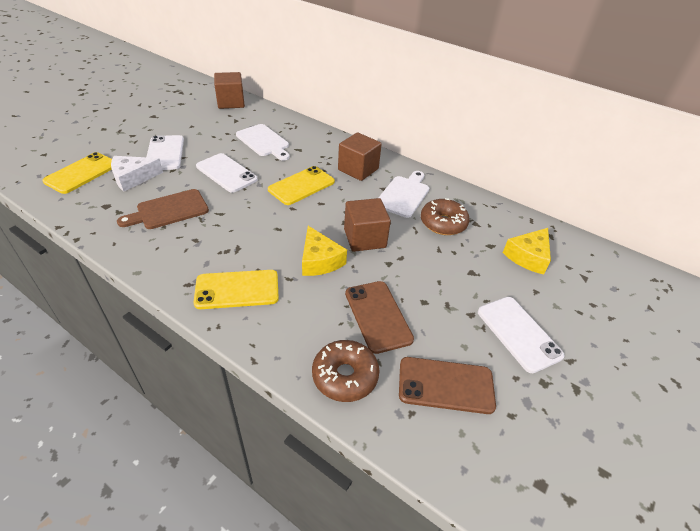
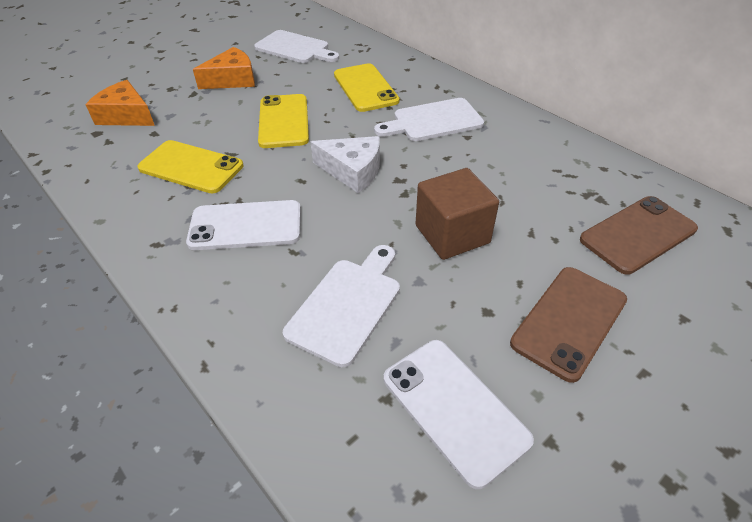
brown cube: [214,72,245,109] [338,132,382,181] [344,198,391,252] = 3 -> [415,168,499,260] = 1
brown cutting board: [117,189,209,229] = 1 -> none = 0
brown donut: [312,340,379,402] [421,198,470,235] = 2 -> none = 0
orange cheese: none = 0 -> [85,80,155,126] [193,47,255,89] = 2
white cutting board: [236,124,290,161] [378,171,429,218] = 2 -> [254,30,339,63] [283,245,400,367] [374,98,484,141] = 3
white phone: [147,135,184,170] [196,153,258,193] [478,297,565,373] = 3 -> [186,200,301,250] [384,340,534,489] = 2
yellow cheese: [302,226,347,276] [503,228,551,275] = 2 -> none = 0

